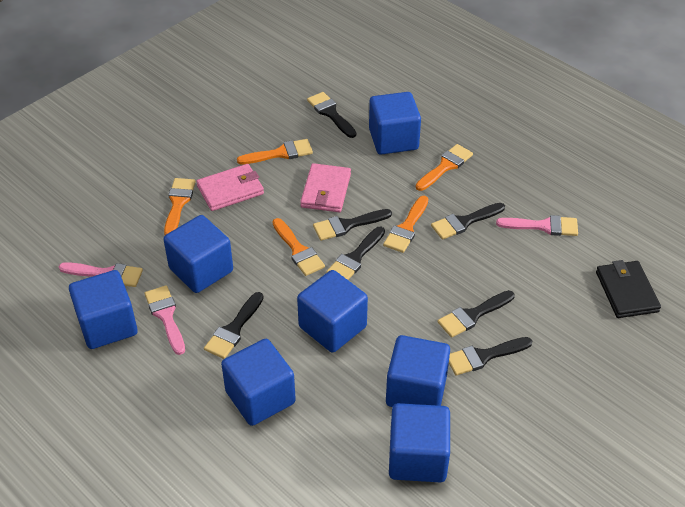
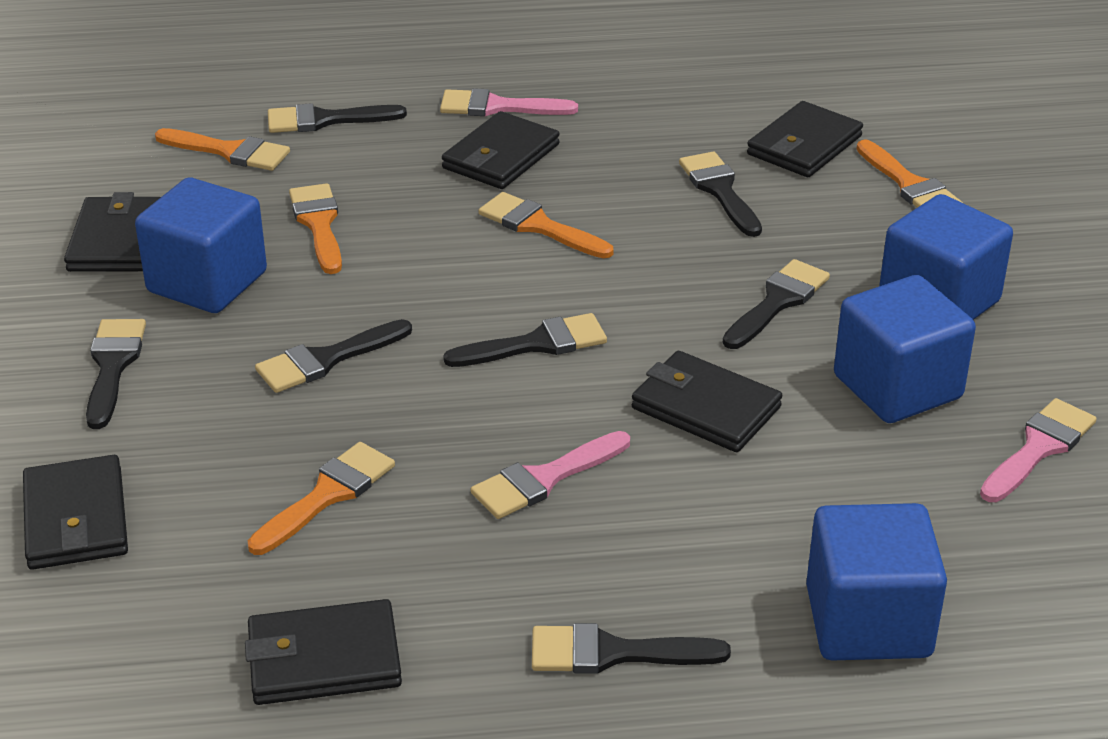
black wallet: [596,260,661,318] = 1 -> [23,455,128,570] [64,192,161,272] [245,599,402,705] [442,111,560,189] [632,351,782,452] [747,101,863,177] = 6
blue cube: [69,270,138,349] [163,215,233,293] [221,339,296,426] [297,270,368,353] [369,92,421,155] [386,335,450,407] [389,403,450,482] = 7 -> [135,178,267,313] [806,503,947,660] [834,275,976,423] [879,194,1013,320] = 4
pink wallet: [196,164,264,211] [300,163,351,212] = 2 -> none = 0

